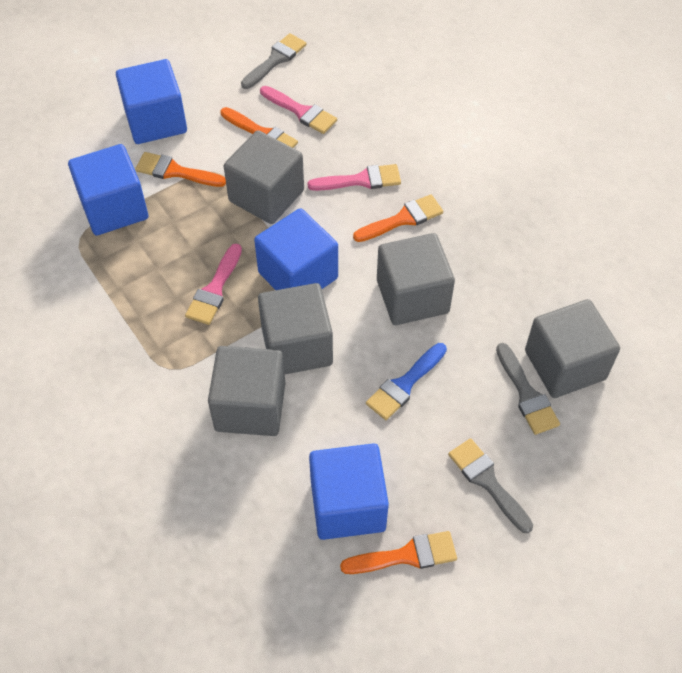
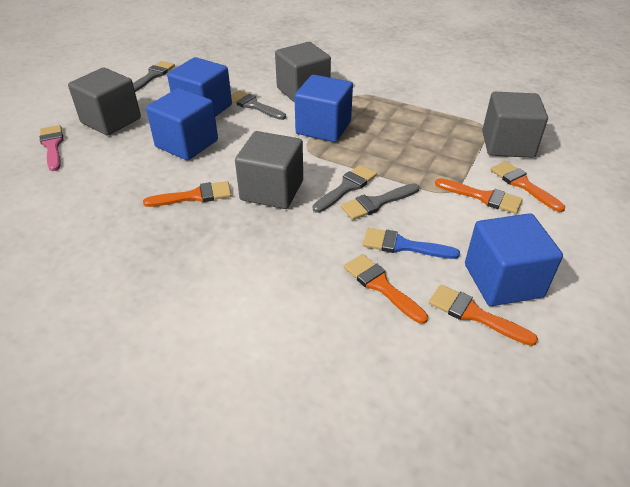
grey brush: [241,33,307,89] [448,438,533,533] [496,343,560,435] = 3 -> [133,61,175,92] [231,91,286,120] [313,165,377,213] [341,183,419,220] = 4
grey cube: [208,346,285,436] [224,130,304,224] [258,283,333,374] [377,233,455,325] [525,299,620,398] = 5 -> [68,67,141,136] [235,131,303,209] [275,42,331,103] [482,92,548,158] = 4
orange brush: [135,152,226,187] [220,107,298,148] [340,531,457,574] [353,194,443,242] = 4 -> [143,181,232,207] [344,254,428,324] [429,284,538,346] [435,178,523,214] [491,161,565,212] = 5
pink brush: [185,244,242,325] [260,86,337,134] [307,164,401,191] = 3 -> [40,125,64,171] = 1

